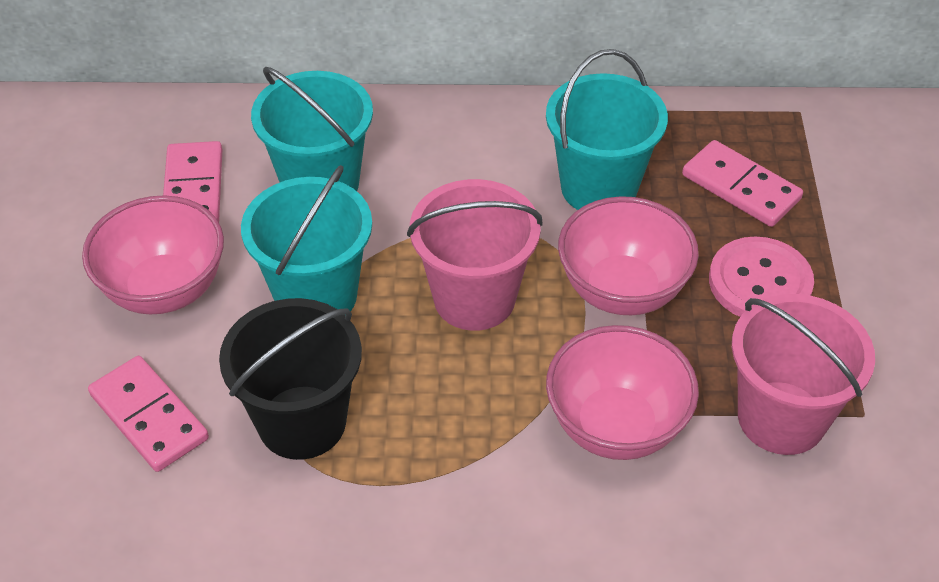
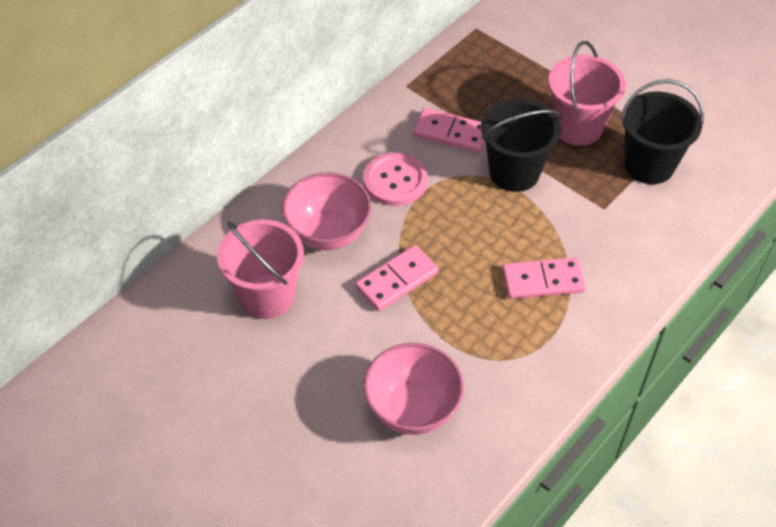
black bucket: [219,298,362,460] = 1 -> [481,99,561,192] [621,79,704,184] = 2
pink bowl: [82,195,224,315] [546,325,699,460] [558,196,699,315] = 3 -> [282,173,371,250] [363,343,464,435] = 2
turquoise bucket: [241,165,372,312] [251,67,373,191] [546,49,668,210] = 3 -> none = 0

